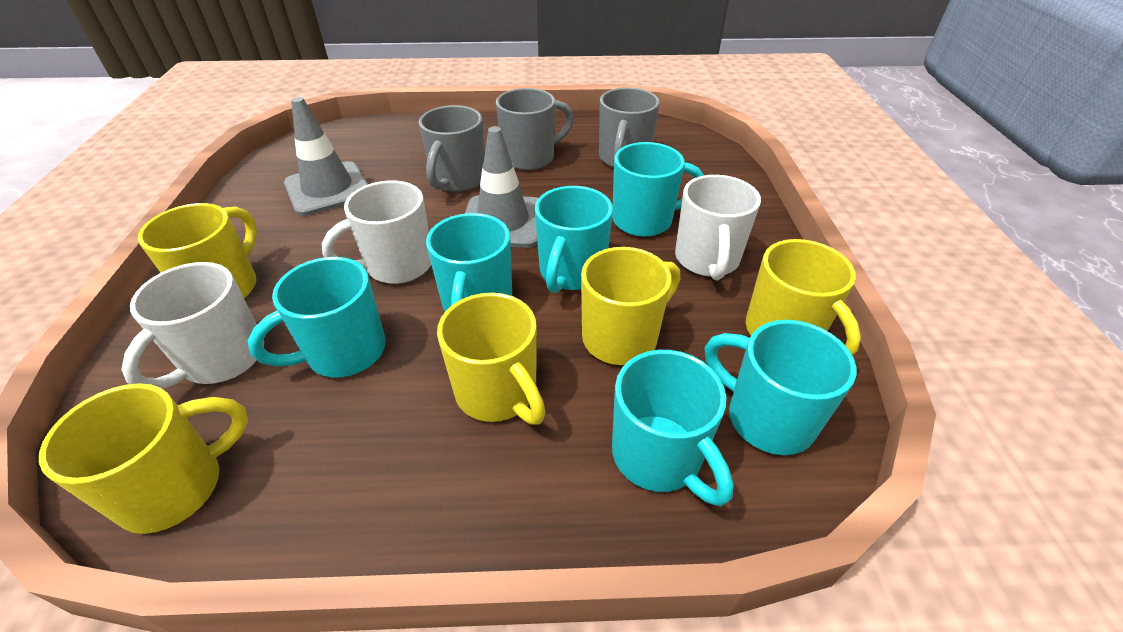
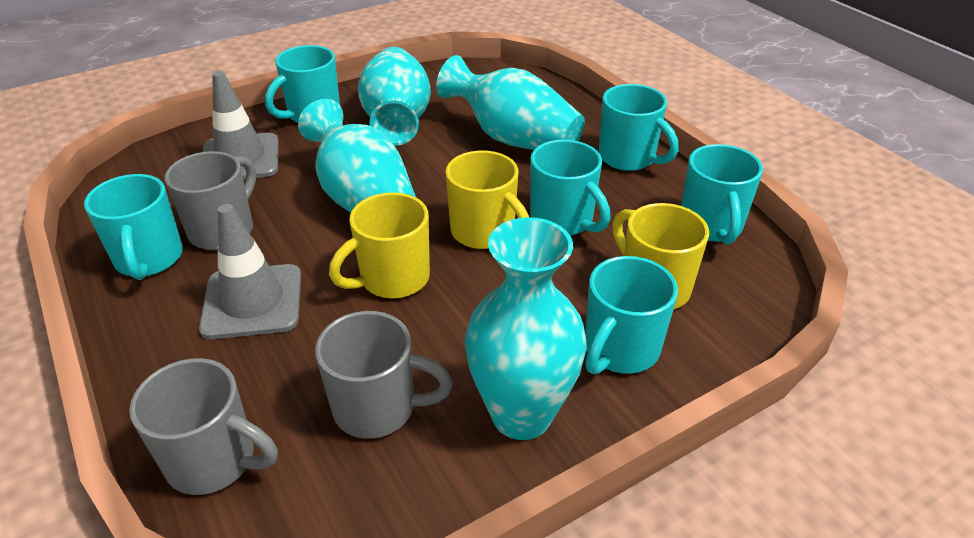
turquoise vase: none = 0 -> [298,99,416,213] [358,47,431,146] [436,55,585,150] [465,217,587,440] = 4
white mug: [121,262,264,389] [322,180,431,284] [675,175,761,280] = 3 -> none = 0
yellow mug: [39,383,248,534] [138,203,257,298] [437,293,546,425] [581,247,680,365] [746,239,861,356] = 5 -> [329,192,430,298] [446,151,529,249] [612,203,709,309] = 3

